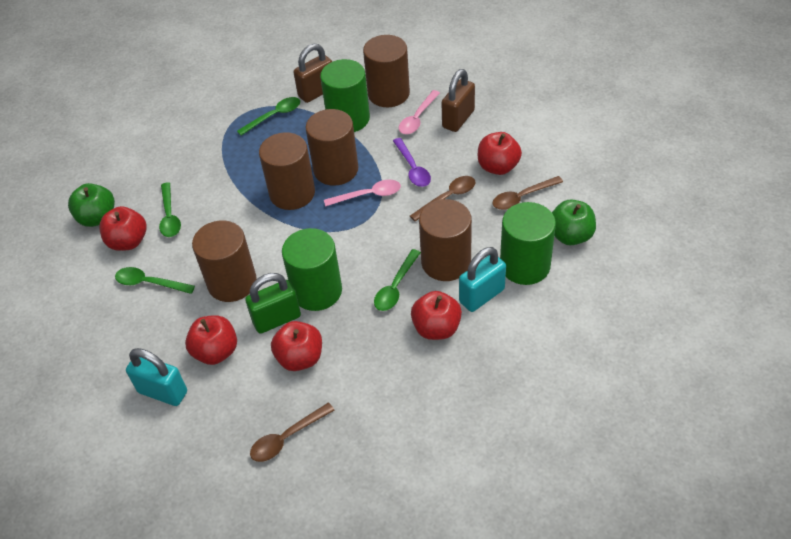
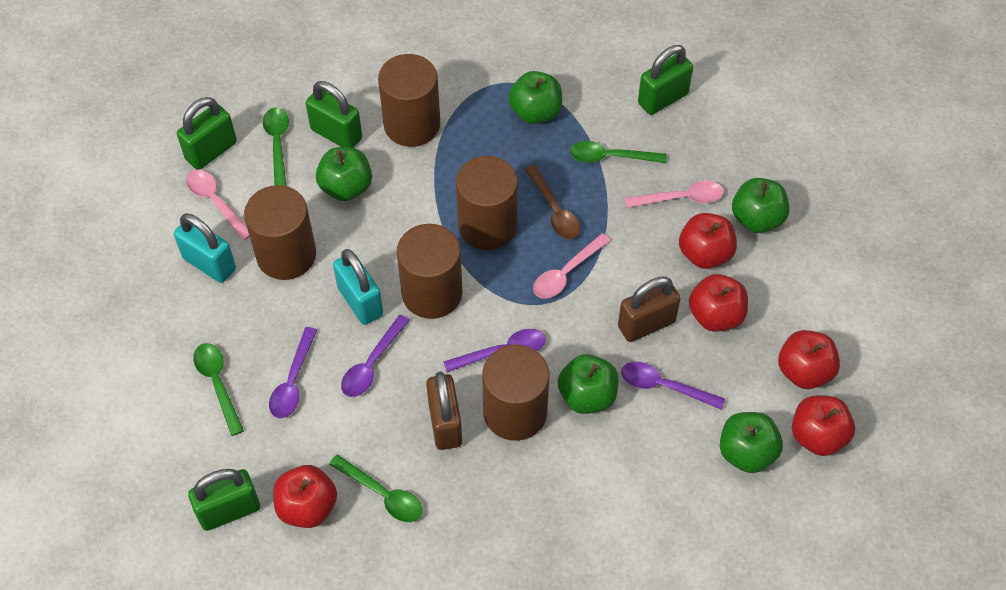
brown spoon: [250,403,334,462] [410,176,475,222] [493,176,563,210] = 3 -> [525,164,580,239] = 1
green apple: [68,183,115,227] [552,199,596,245] = 2 -> [316,147,372,201] [508,71,562,124] [558,354,618,414] [720,412,783,473] [732,178,789,233] = 5
green cylinder: [282,228,342,311] [320,59,370,132] [500,202,556,285] = 3 -> none = 0
green padlock: [245,273,301,334] = 1 -> [177,97,237,170] [188,469,260,531] [306,81,362,148] [638,45,693,115] = 4
pink spoon: [324,179,401,207] [399,90,440,134] = 2 -> [186,170,250,241] [533,233,611,299] [625,181,724,208] = 3
purple spoon: [393,138,431,187] = 1 -> [269,327,317,418] [341,315,410,397] [443,329,546,372] [621,362,725,410] = 4

